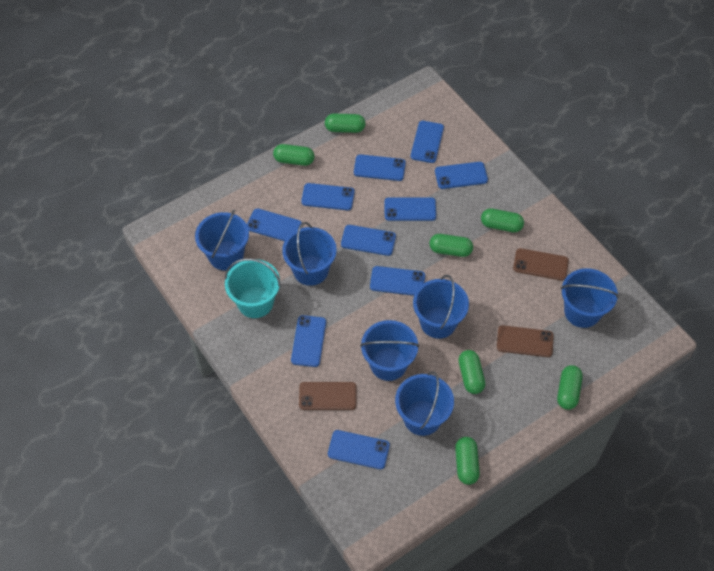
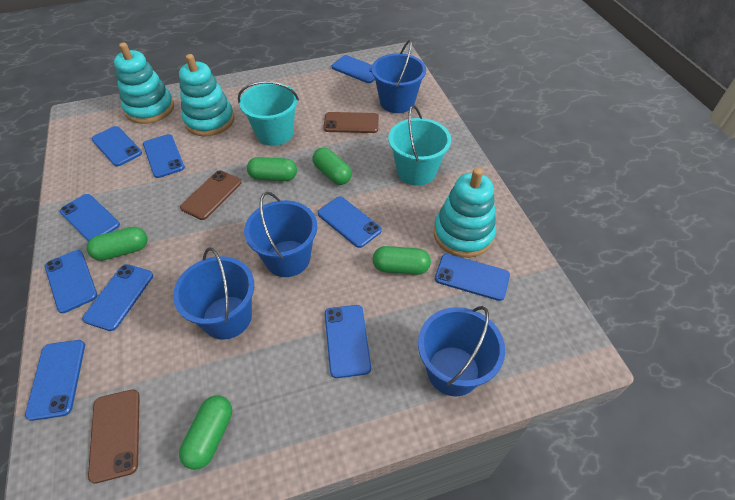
blue bucket: [195,210,249,270] [282,222,337,286] [360,320,419,381] [395,371,454,436] [413,275,469,339] [561,268,619,328] = 6 -> [173,247,254,339] [244,192,317,277] [372,40,426,113] [418,306,505,396] = 4
green capsule: [273,144,314,166] [325,113,366,133] [429,234,473,257] [455,437,480,485] [458,350,485,394] [481,208,524,232] [557,365,583,410] = 7 -> [87,227,148,261] [179,395,232,470] [247,157,297,181] [312,148,352,185] [372,246,431,275] = 5
turquoise bucket: [224,258,281,318] = 1 -> [238,81,299,146] [389,105,451,186] = 2
turquoise stacking toy: none = 0 -> [114,42,174,124] [179,54,234,136] [434,168,496,258] = 3

